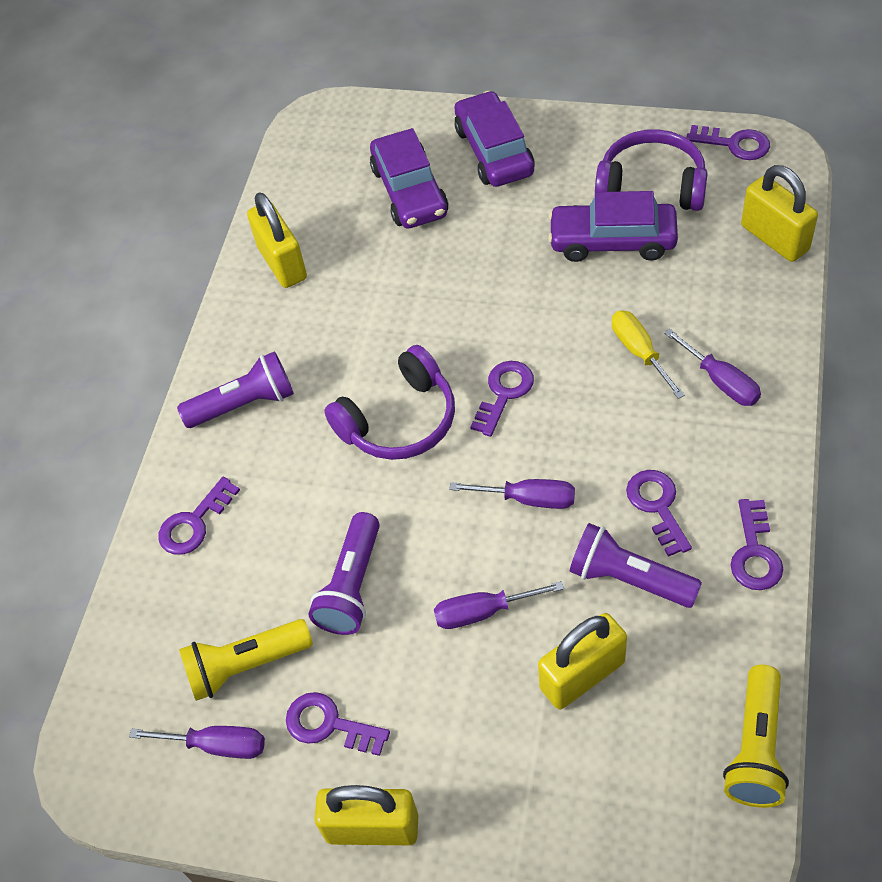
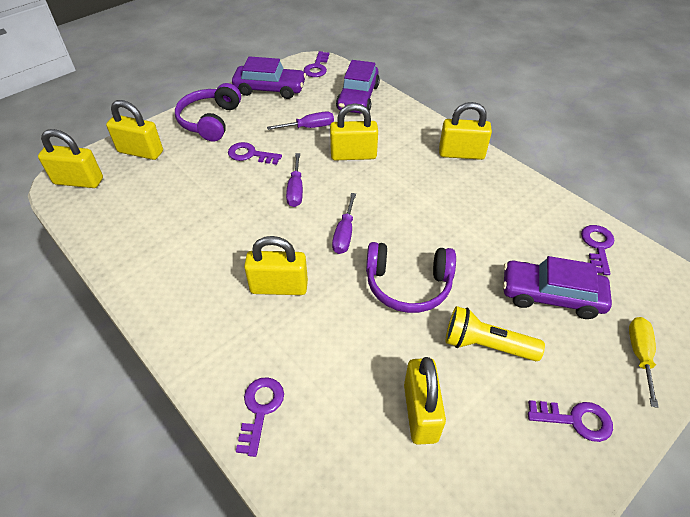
purple flashlight: [177,351,294,428] [308,512,380,635] [570,523,702,608] = 3 -> none = 0
purple key: [159,477,240,555] [286,692,390,756] [470,361,534,437] [626,470,692,557] [686,125,770,160] [731,499,783,590] = 6 -> [228,142,282,165] [236,377,284,457] [303,51,329,77] [528,400,613,442] [581,225,614,275] = 5
purple screwdriver: [129,726,265,759] [434,581,564,629] [449,479,575,509] [664,328,761,406] = 4 -> [267,112,334,130] [286,153,303,207] [332,193,356,254] = 3
yellow flashlight: [179,619,313,701] [723,665,789,808] = 2 -> [446,306,545,361] = 1
yellow padlock: [247,192,307,288] [315,785,418,845] [538,613,627,709] [741,165,818,262] = 4 -> [38,129,103,188] [106,100,163,160] [244,236,308,295] [330,103,378,160] [404,357,446,445] [439,102,492,160] = 6

